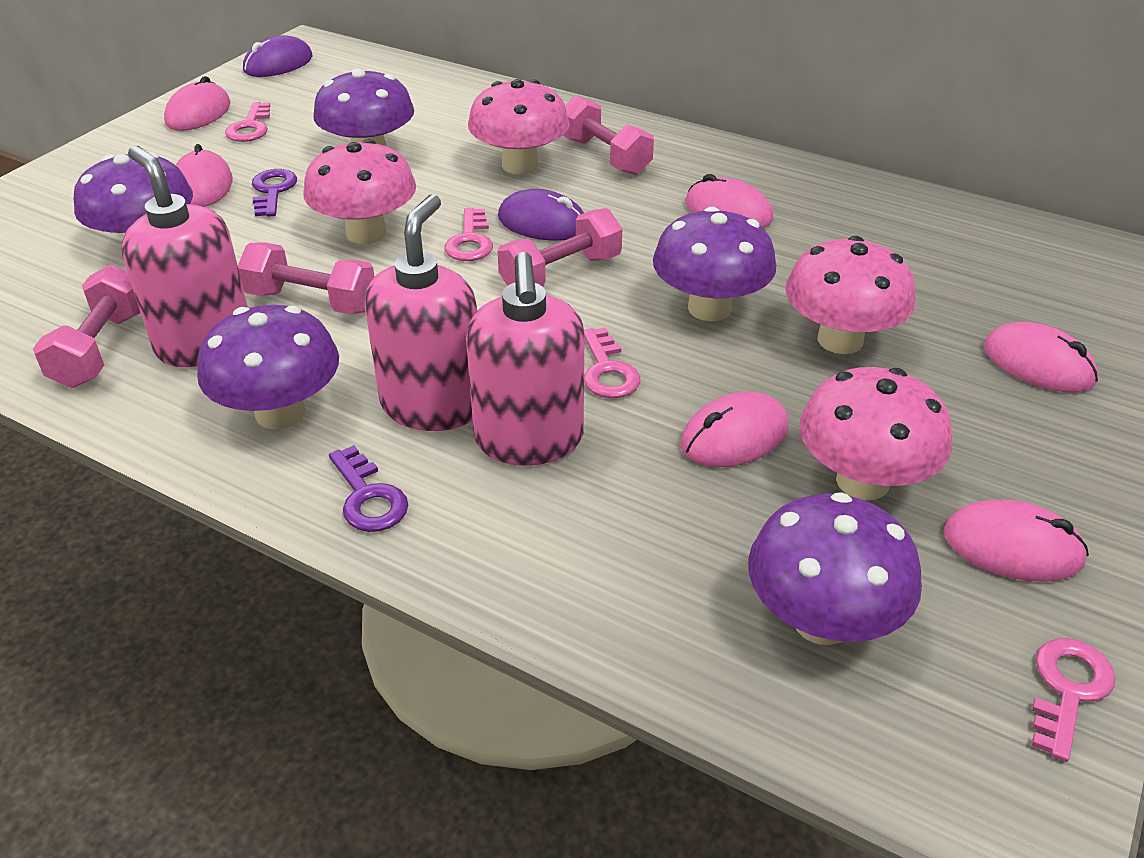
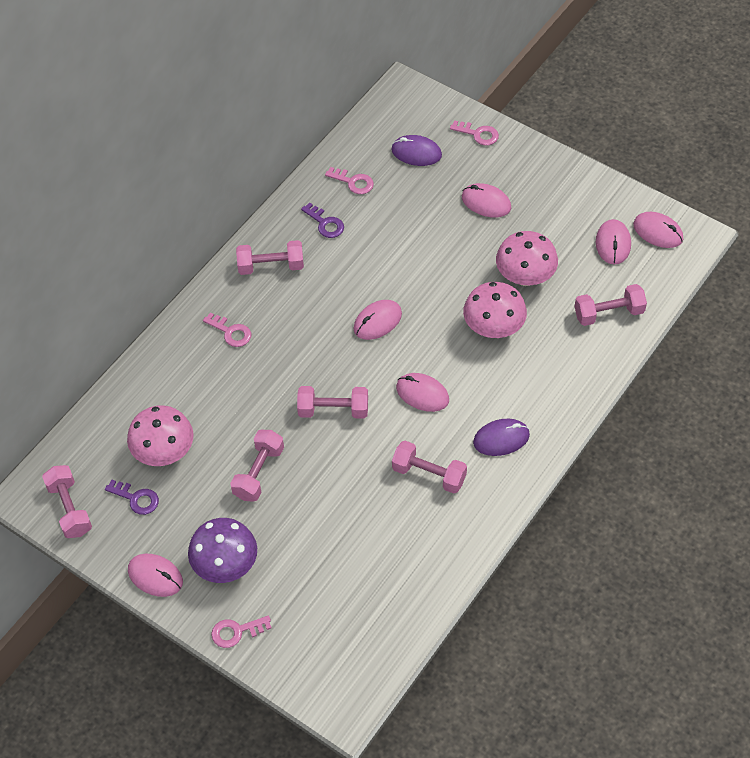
pink dumbbell: [33,265,140,388] [238,242,375,315] [497,208,622,287] [562,95,654,175] = 4 -> [42,465,92,538] [230,430,284,502] [236,240,304,275] [297,386,368,418] [392,441,467,494] [574,284,647,326] = 6
pink mushroom: [303,139,416,244] [468,79,570,175] [785,236,915,354] [800,367,952,500] = 4 -> [127,405,194,466] [463,282,527,338] [496,231,558,286] = 3
pink soap dispenser: [121,146,248,367] [365,194,477,431] [466,252,585,466] = 3 -> none = 0
purple mushroom: [73,152,193,236] [197,305,339,429] [313,68,414,146] [653,206,777,321] [748,492,922,645] = 5 -> [188,518,257,583] = 1

